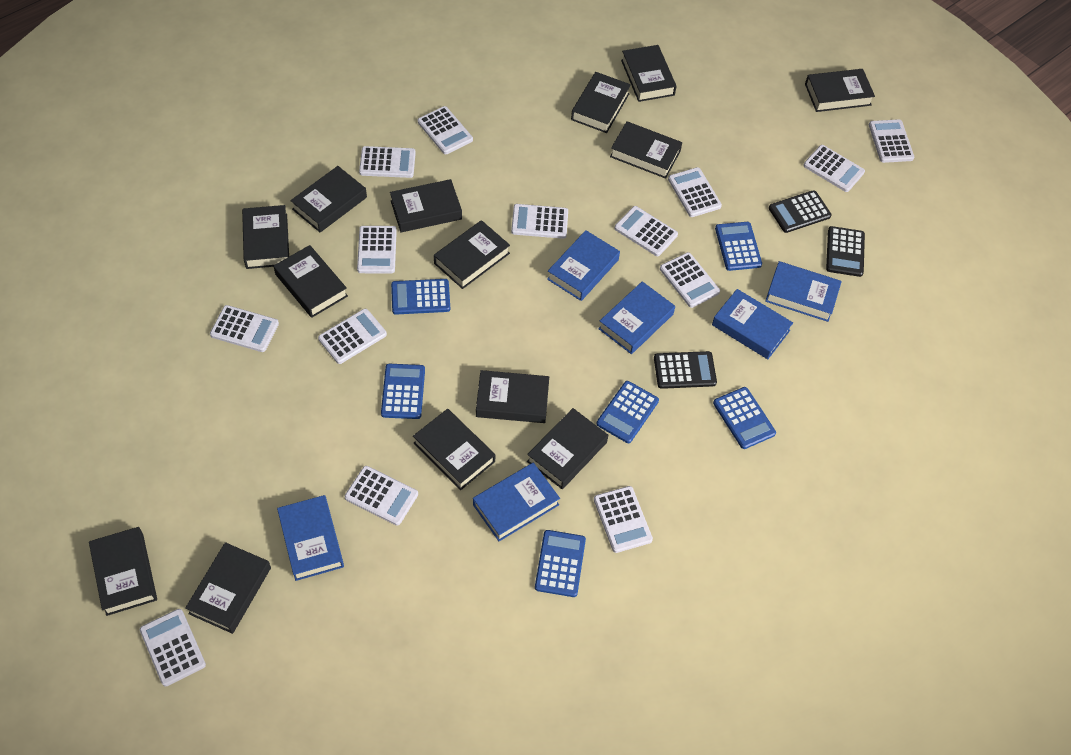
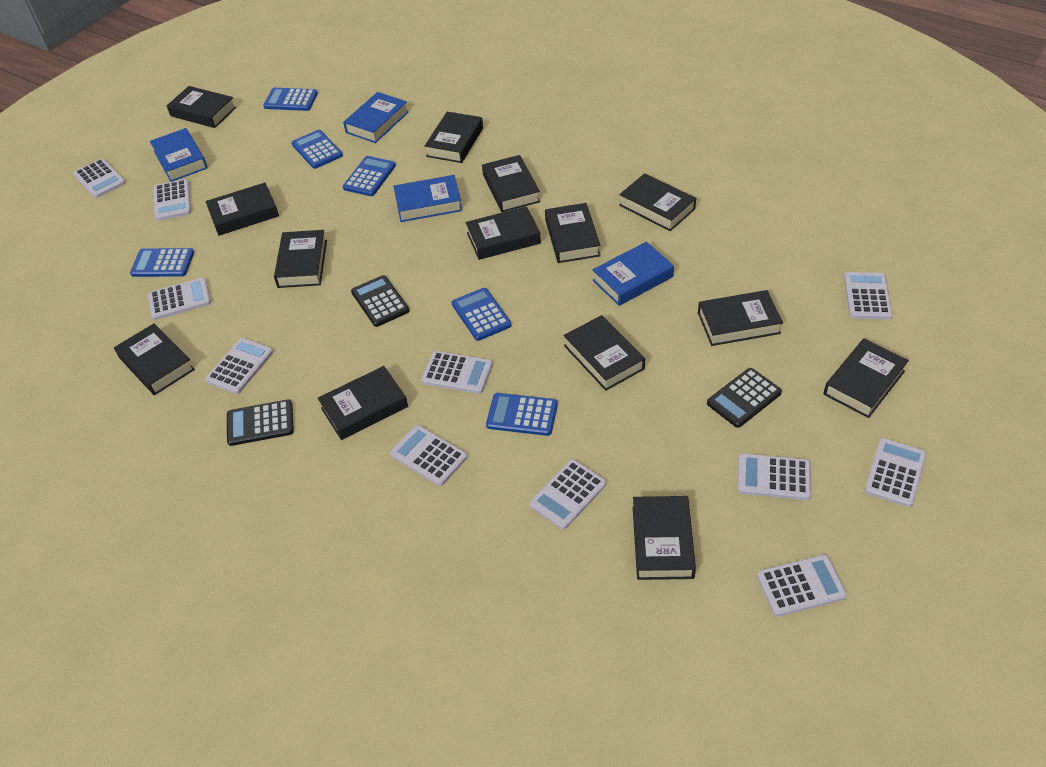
blue book: [277,495,344,581] [473,463,560,541] [547,230,620,301] [598,281,675,354] [712,289,793,359] [765,261,842,322] = 6 -> [150,128,208,182] [343,92,409,143] [393,175,462,222] [592,242,674,306] = 4
white calculator: [140,609,206,686] [210,305,279,352] [318,309,387,364] [345,466,418,526] [357,226,397,273] [359,146,416,178] [418,106,473,154] [511,204,568,239] [594,486,653,553] [615,206,678,256] [660,252,720,308] [668,167,722,217] [803,145,865,192] [869,119,914,163] = 14 -> [73,159,126,198] [148,277,211,320] [154,179,191,221] [205,338,273,394] [390,425,467,486] [421,351,493,394] [529,459,606,530] [738,453,811,500] [757,554,847,617] [844,272,893,320] [864,438,927,507] = 11

